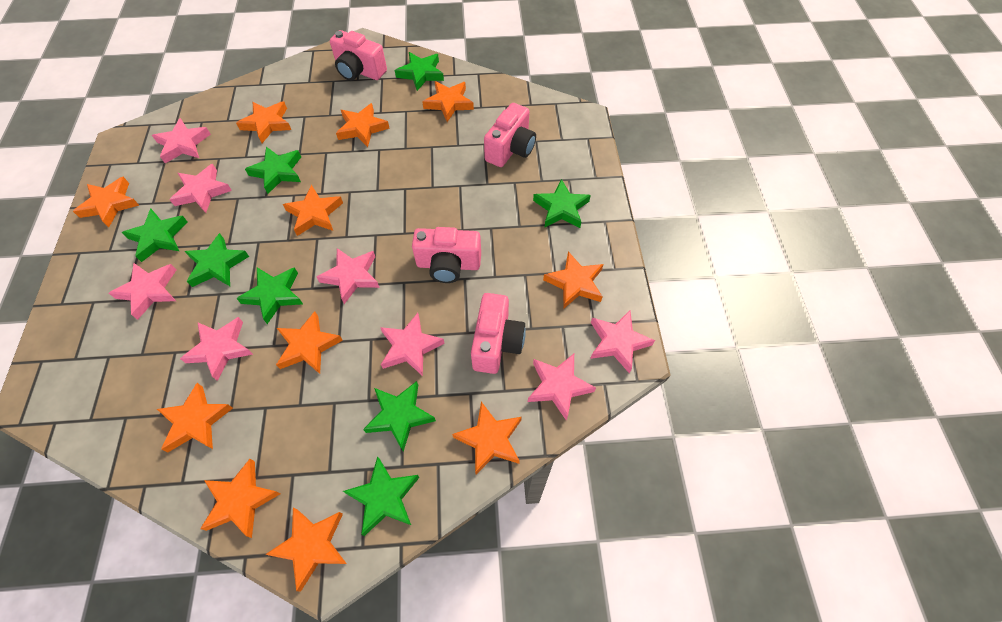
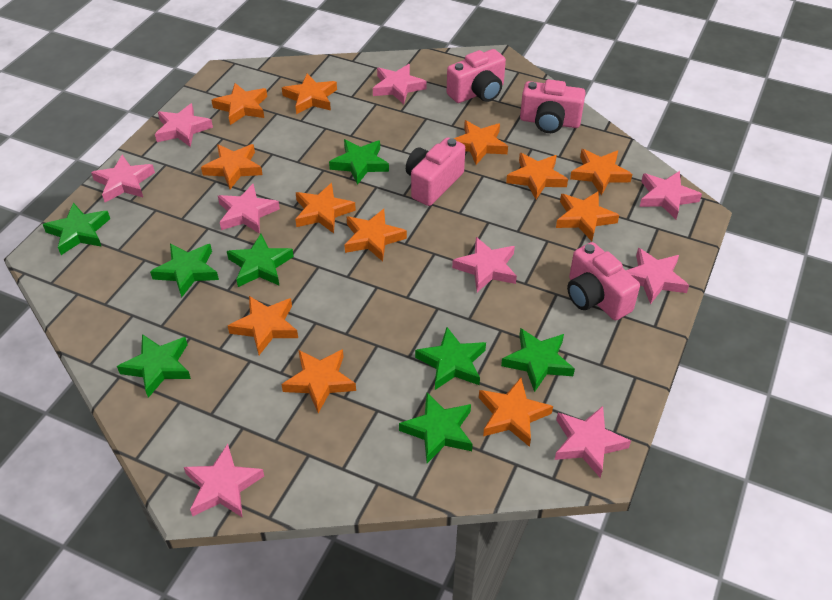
orange star: [73,177,139,227] [157,383,233,452] [200,459,280,538] [236,101,291,143] [265,507,347,592] [276,311,343,374] [283,185,343,236] [336,103,390,147] [422,81,474,122] [452,402,522,474] [543,251,604,308] = 11 -> [201,144,263,189] [211,83,267,125] [228,296,298,355] [281,349,356,413] [282,74,337,114] [295,183,356,233] [345,209,407,262] [453,120,508,165] [479,378,553,447] [506,153,568,199] [556,191,619,241] [570,149,632,196] = 12
pink star: [109,263,176,320] [152,118,211,163] [170,164,232,213] [180,317,253,381] [317,248,380,304] [380,313,445,376] [528,354,596,421] [590,310,655,374] = 8 -> [91,155,155,202] [155,103,213,147] [184,444,264,518] [218,184,280,234] [373,64,427,104] [452,237,517,292] [555,406,631,478] [626,248,689,304] [640,171,702,219] = 9

